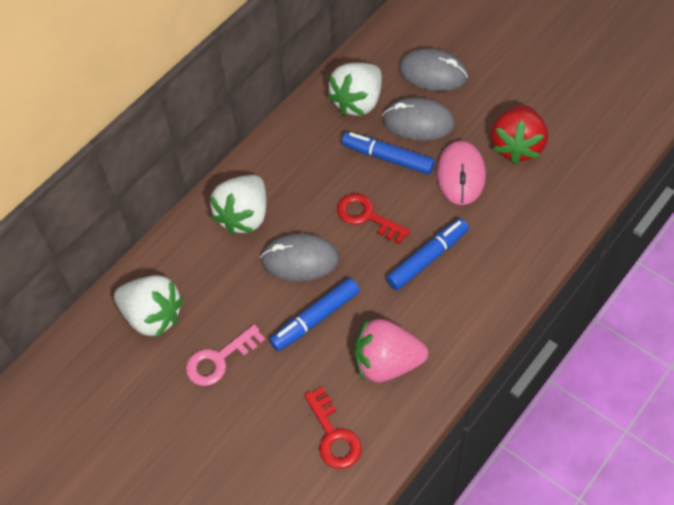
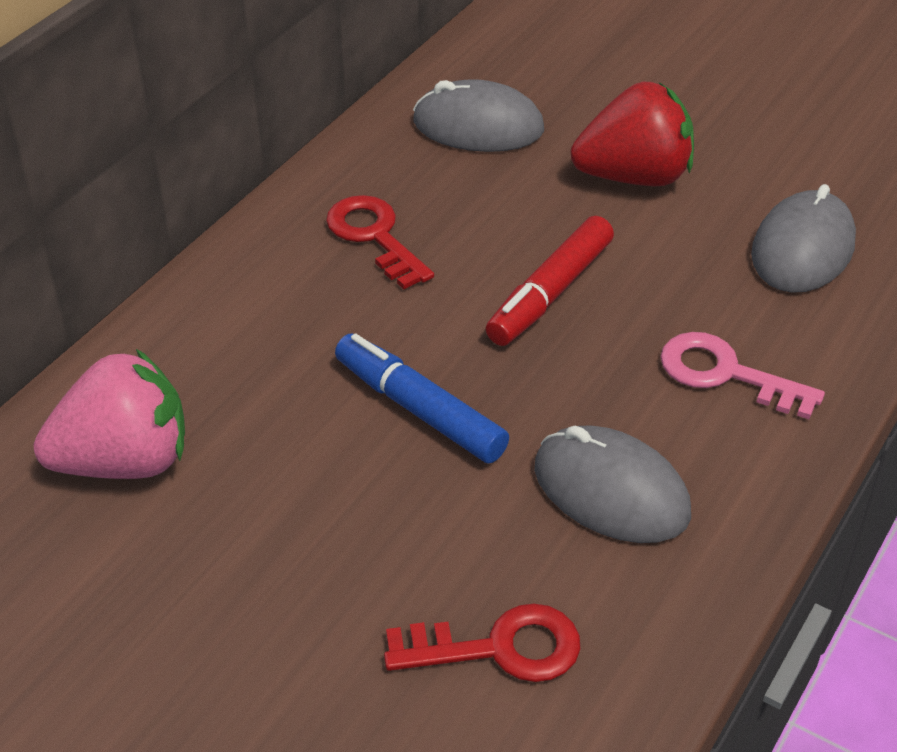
blue marker: [269,278,360,351] [342,132,435,175] [386,218,469,290] = 3 -> [335,333,509,464] = 1
pink mouse: [436,141,486,205] = 1 -> none = 0
red marker: none = 0 -> [485,216,614,346] = 1
white strawberry: [114,275,183,338] [210,175,266,235] [327,63,382,116] = 3 -> none = 0

